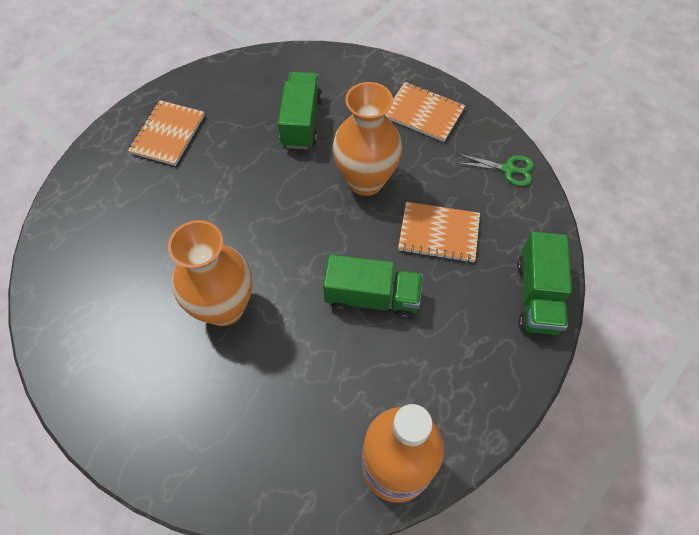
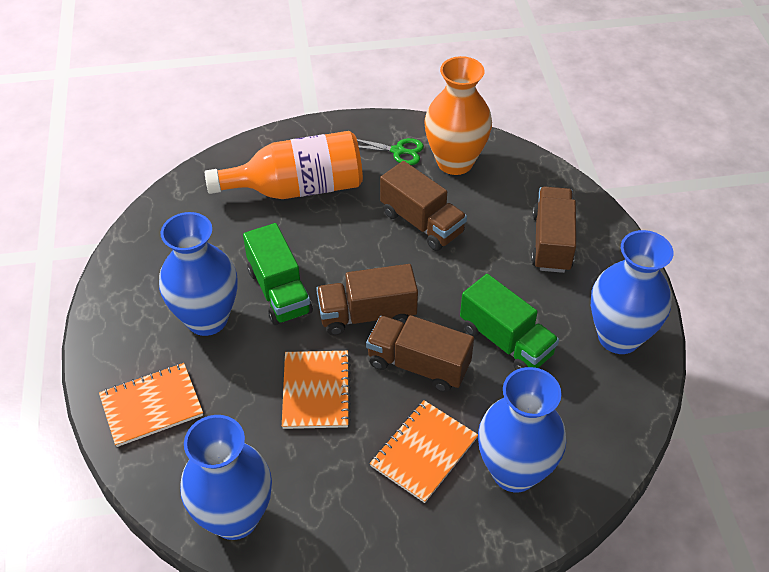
blue vase: none = 0 -> [159,212,238,336] [180,415,272,540] [478,367,566,492] [591,230,674,354] = 4
brown truck: none = 0 -> [316,264,418,336] [366,315,474,392] [380,161,467,251] [531,187,576,273] = 4
green truck: [278,72,322,149] [323,254,423,320] [517,232,572,335] = 3 -> [243,223,313,325] [460,274,559,370] = 2
orange vase: [168,220,252,326] [333,82,402,196] = 2 -> [424,56,492,175] = 1

